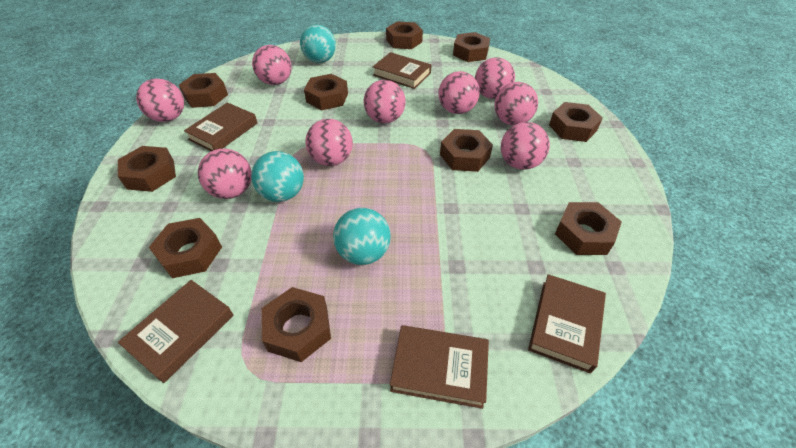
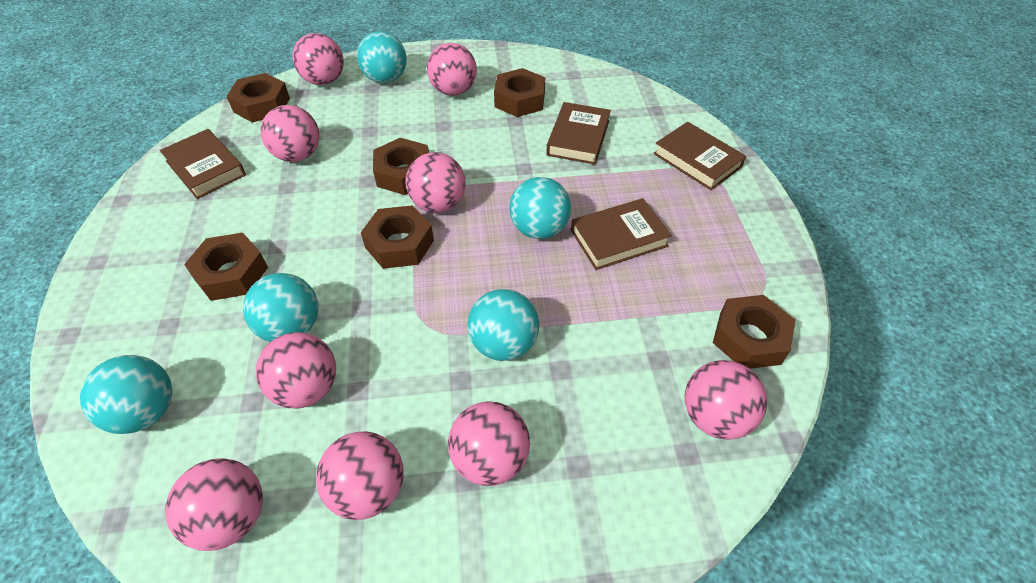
brown book: [118,280,234,383] [184,102,257,151] [373,52,431,89] [390,325,489,409] [528,274,606,373] = 5 -> [160,129,246,199] [546,102,611,165] [571,198,672,270] [653,122,746,190] = 4
brown nut: [118,146,176,192] [149,218,222,278] [179,73,228,108] [262,287,331,362] [304,74,348,110] [386,21,423,49] [440,129,493,172] [453,32,490,62] [549,102,603,142] [555,202,622,255] = 10 -> [184,233,268,301] [227,73,290,123] [361,205,434,269] [373,138,429,195] [494,68,545,117] [713,295,795,369] = 6
turquoise ball: [251,151,304,202] [300,25,336,63] [333,208,391,265] = 3 -> [80,355,172,434] [243,273,318,342] [357,31,407,83] [467,289,539,361] [509,177,571,239] = 5

